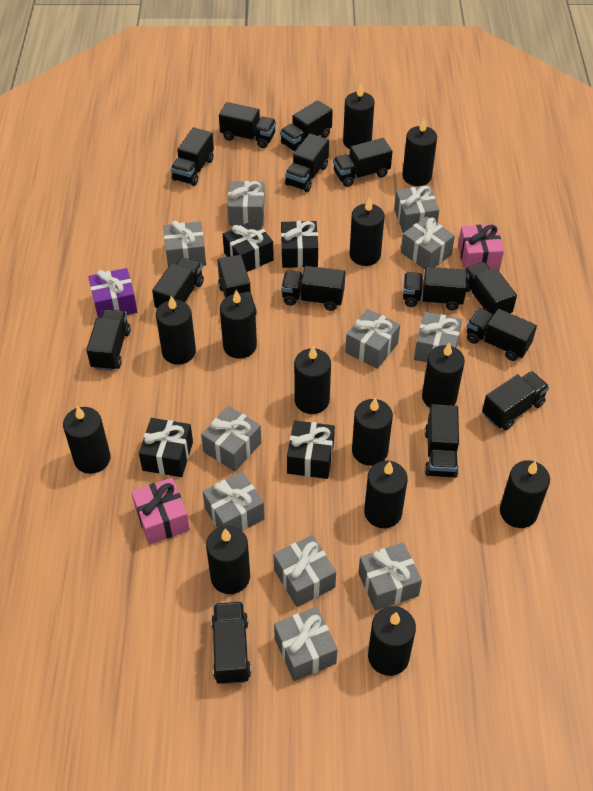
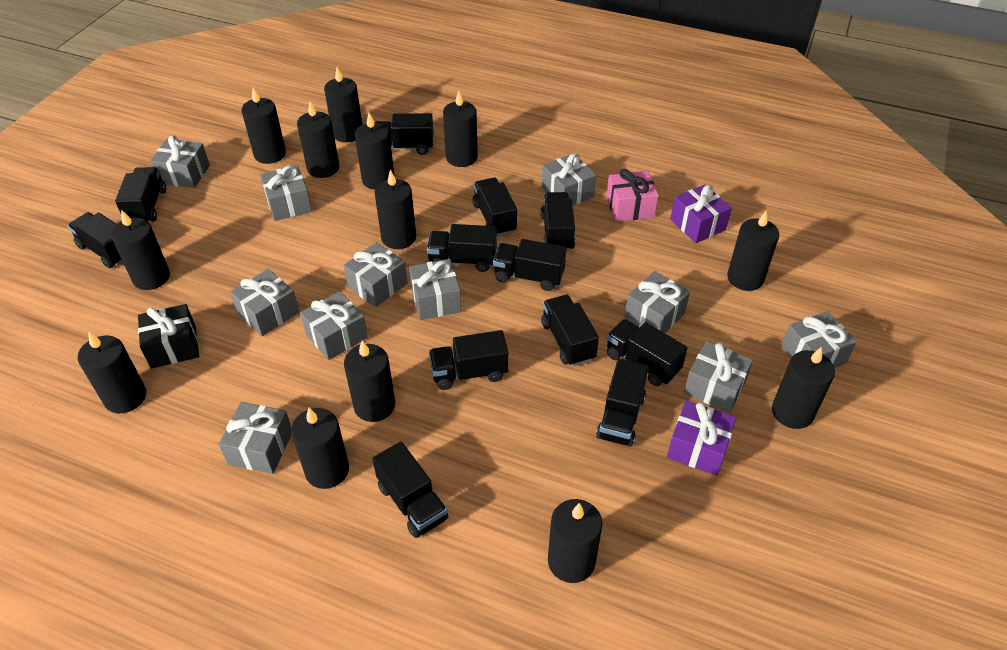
black gift: [139,418,193,477] [223,220,274,272] [281,221,318,268] [287,420,335,479] = 4 -> [138,304,199,369] = 1
black truck: [86,309,131,371] [152,257,204,308] [171,128,214,186] [211,602,251,685] [217,255,257,315] [219,102,276,148] [280,100,333,151] [281,266,345,311] [285,133,329,192] [333,138,392,187] [403,267,467,310] [425,404,459,478] [464,262,517,314] [467,308,537,361] [482,371,549,430] = 15 -> [68,212,123,268] [115,167,166,222] [372,442,448,538] [376,113,434,155] [427,224,497,272] [429,330,509,390] [473,178,517,237] [493,239,566,291] [541,192,575,251] [541,295,599,366] [596,359,649,447] [607,319,687,386] = 12
pink gift: [131,478,190,545] [458,224,504,270] = 2 -> [606,169,659,222] = 1
purple gift: [88,268,137,318] = 1 -> [667,400,736,475] [670,184,732,243] = 2

